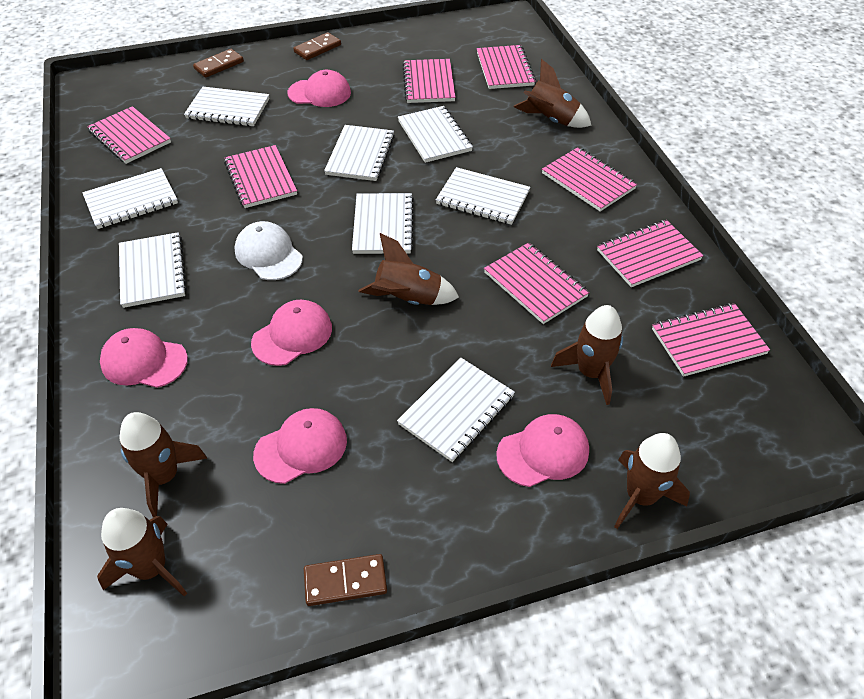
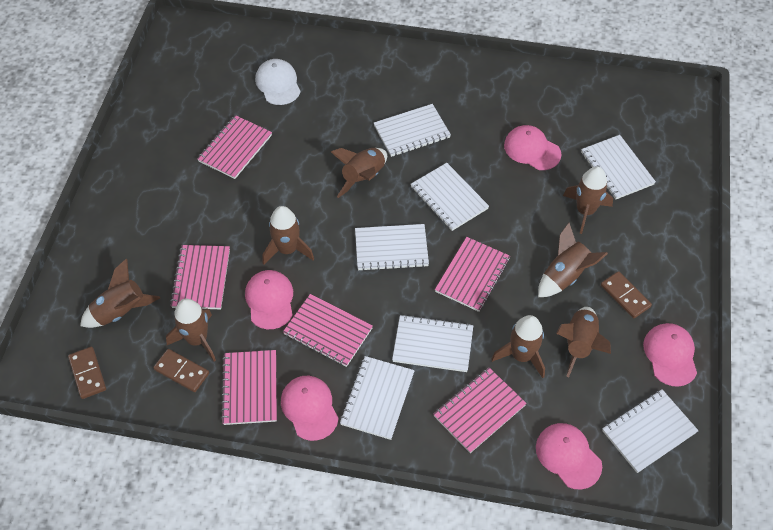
brown rocket: [97,508,187,597] [119,412,207,518] [358,233,459,305] [514,59,592,128] [551,305,623,405] [614,433,690,529] = 6 -> [80,259,160,328] [166,299,216,361] [263,206,314,265] [331,148,387,198] [491,315,545,378] [538,223,608,297] [556,307,611,377] [563,166,613,234] = 8
pink notebook: [87,106,171,164] [224,145,297,208] [403,59,456,103] [477,45,536,89] [484,243,590,324] [542,147,637,212] [597,220,703,287] [652,303,770,377] = 8 -> [170,245,230,309] [197,115,272,179] [221,350,277,425] [283,294,373,367] [433,368,527,453] [435,237,510,312] = 6
white notebook: [82,168,178,229] [119,232,187,308] [184,87,269,126] [324,125,395,181] [352,193,414,254] [397,358,515,462] [398,106,473,163] [436,167,530,225] = 8 -> [340,356,415,440] [355,224,429,271] [374,104,451,157] [392,315,473,372] [411,163,489,231] [581,135,656,200] [602,389,699,473] = 7

